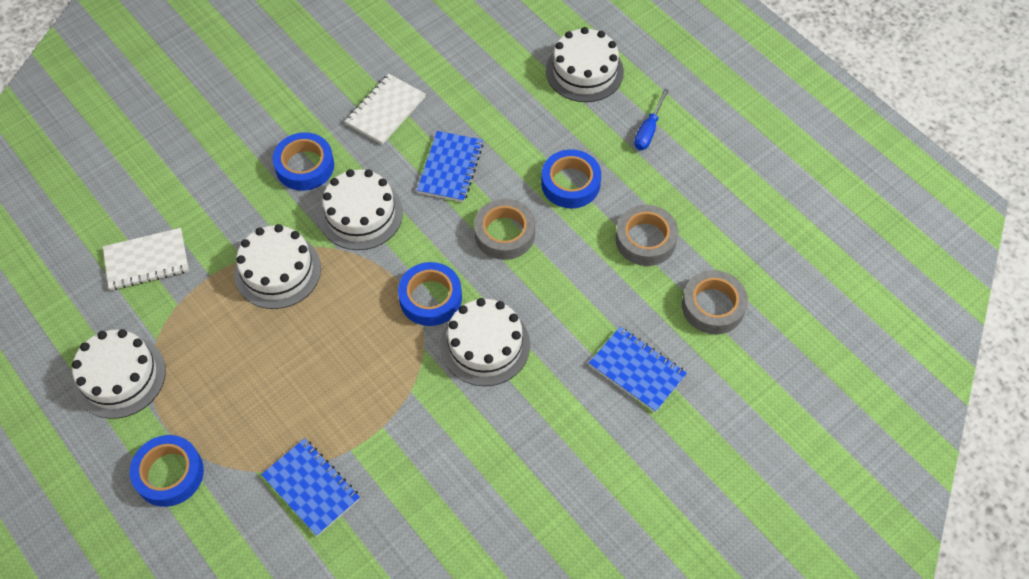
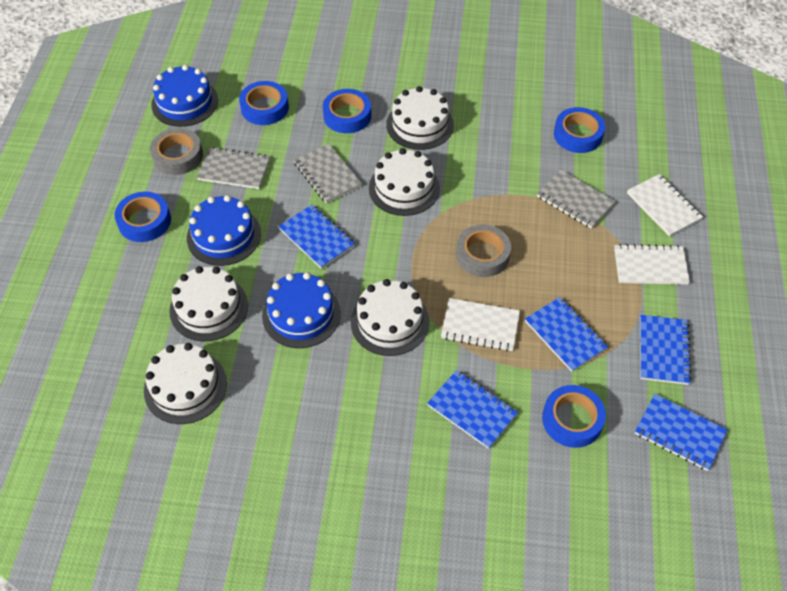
blue cake: none = 0 -> [151,65,218,127] [187,195,261,266] [262,272,341,348] = 3
blue notebook: [261,438,360,536] [417,131,483,202] [589,327,687,412] = 3 -> [278,204,355,269] [427,370,518,449] [525,297,608,372] [635,394,727,471] [640,315,692,385] = 5
blue screwdriver: [634,88,669,150] = 1 -> none = 0
blue tape: [130,435,204,507] [273,132,334,191] [398,262,462,326] [541,149,601,208] = 4 -> [115,192,171,242] [239,81,289,125] [323,89,371,133] [542,385,606,448] [554,107,605,153] = 5
grey notebook: none = 0 -> [197,147,270,189] [294,144,362,203] [537,169,615,229] = 3
grey tape: [474,199,535,260] [615,205,678,266] [682,270,748,334] = 3 -> [150,128,203,175] [456,224,511,277] = 2
white notebook: [103,228,189,290] [345,74,426,145] = 2 -> [441,298,520,351] [614,244,690,285] [627,174,703,237] = 3

